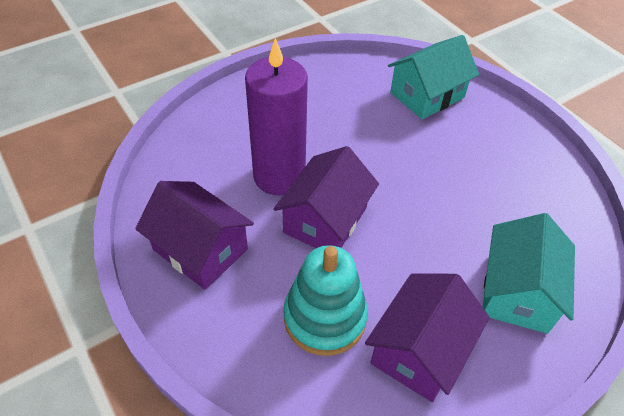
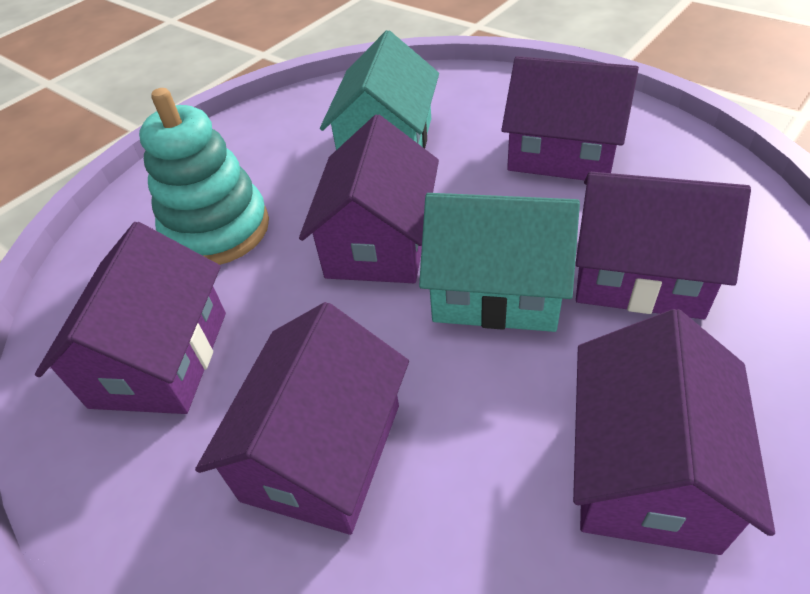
purple candle: [245,38,308,195] = 1 -> none = 0
purple house: [135,181,254,290] [274,146,379,248] [365,274,490,402] = 3 -> [35,222,226,414] [195,302,409,535] [299,115,439,283] [502,56,639,180] [573,309,775,555] [575,172,751,319] = 6

